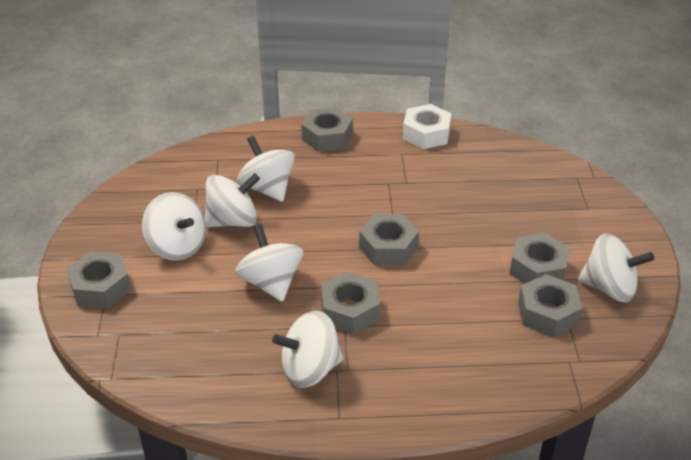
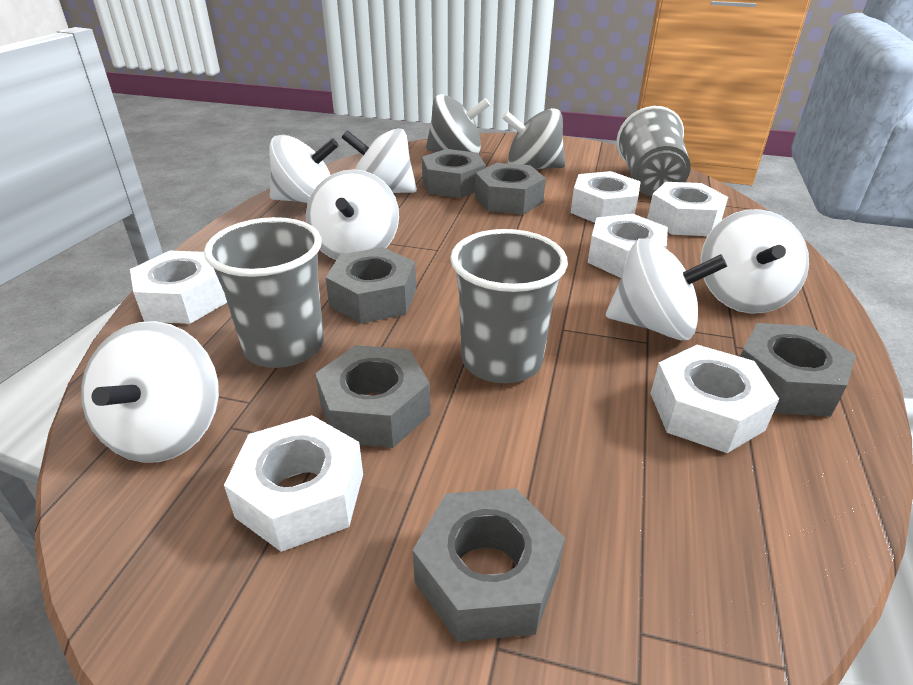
grey cup: none = 0 -> [204,217,324,368] [450,229,568,383] [616,106,691,197] = 3
grey spinning top: none = 0 -> [426,94,490,153] [502,108,565,169] = 2
white nut: [403,104,451,149] = 1 -> [130,251,227,324] [224,415,363,552] [571,171,641,223] [588,214,668,278] [647,182,728,236] [650,345,779,453] = 6

